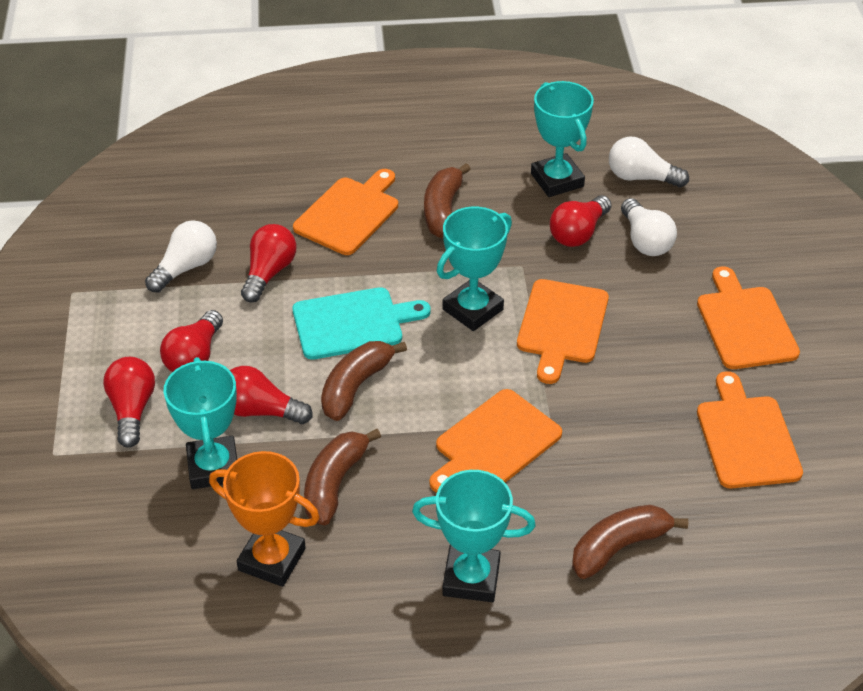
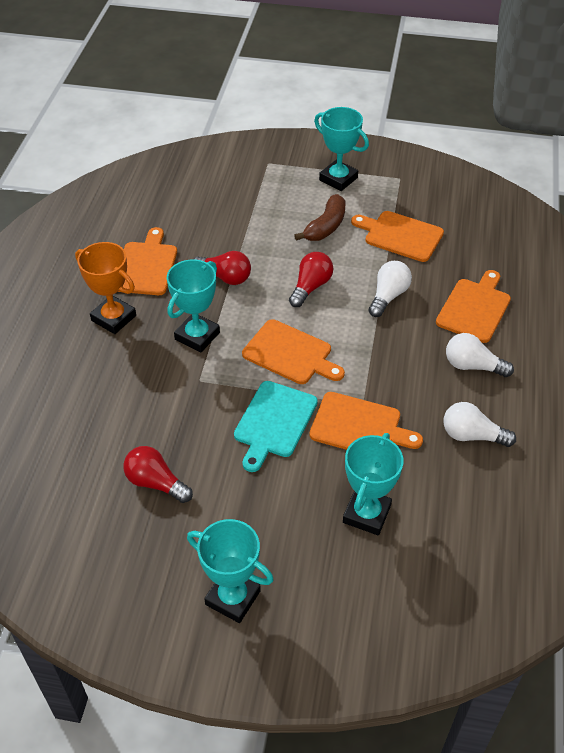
brown banana: [304,429,381,525] [321,341,407,421] [424,163,471,238] [572,505,688,579] = 4 -> [294,194,346,241] = 1
red light bulb: [103,357,155,448] [160,310,223,372] [230,366,313,424] [241,224,297,303] [550,195,611,247] = 5 -> [123,446,193,503] [194,251,251,285] [289,252,333,307] = 3

